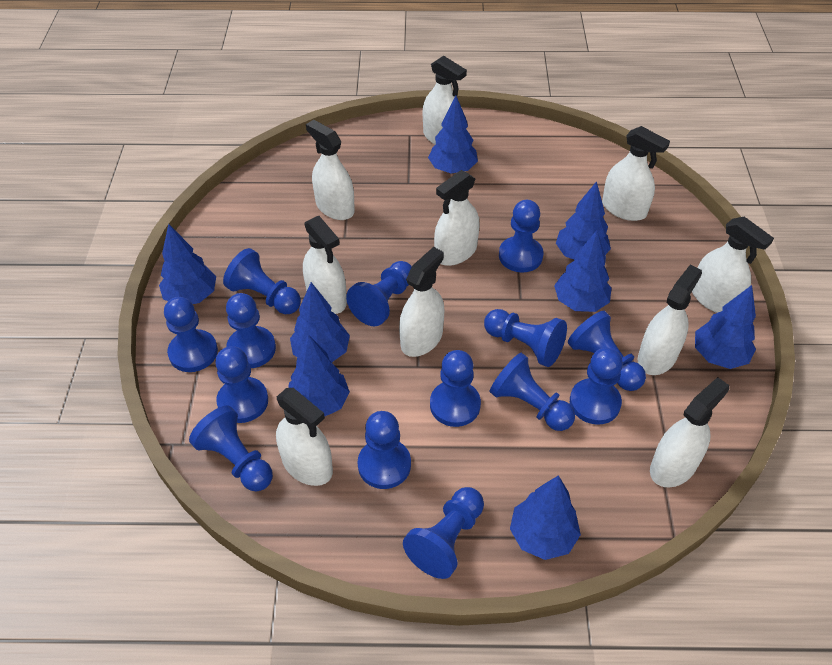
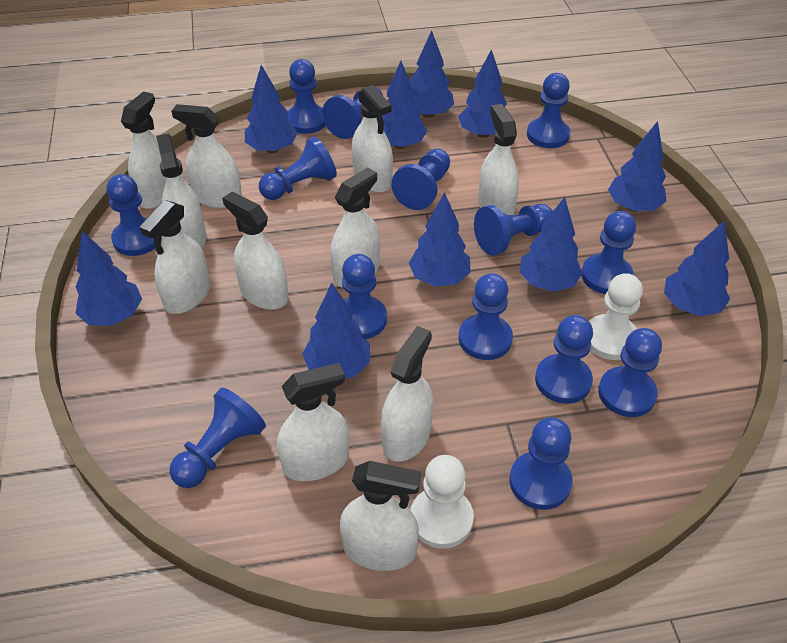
blue tree: [159,224,216,304] [288,334,350,416] [290,282,350,362] [428,95,478,173] [510,475,581,560] [554,230,611,312] [556,181,611,260] [695,285,756,369] = 8 -> [75,231,142,326] [245,65,298,153] [302,282,370,378] [382,61,427,149] [409,192,470,287] [411,30,454,118] [458,49,507,138] [519,197,583,292] [608,121,666,212] [664,220,730,316] = 10
white pawn: none = 0 -> [410,455,474,549] [589,273,643,360] = 2
white spray bottle: [276,388,333,486] [303,216,347,314] [306,120,355,220] [399,247,444,357] [423,56,467,145] [434,170,480,266] [602,126,670,221] [638,265,702,375] [650,377,729,487] [692,217,774,313] = 10 -> [121,92,166,209] [139,200,210,314] [156,134,206,248] [172,104,242,208] [222,192,288,310] [277,363,349,481] [330,167,380,287] [340,461,421,571] [352,85,393,193] [381,326,433,462] [478,104,519,215] = 11

